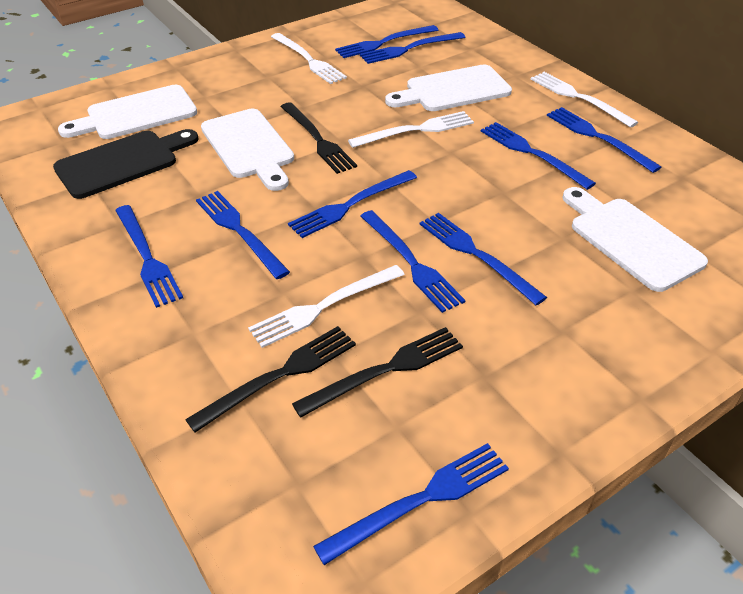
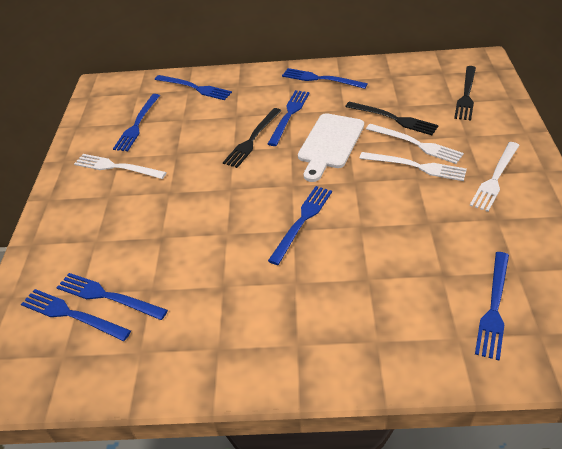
black cutting board: [53,129,199,199] = 1 -> none = 0
blue fork: [115,205,183,308] [196,191,290,279] [288,170,417,238] [313,443,509,565] [335,25,438,58] [360,32,465,64] [360,210,466,313] [420,213,547,305] [481,122,596,190] [547,107,661,173] = 10 -> [21,289,131,341] [56,273,168,320] [113,94,160,151] [155,75,232,100] [268,90,310,146] [268,186,332,265] [282,68,368,89] [475,252,509,360] = 8
white cutting board: [58,85,197,139] [201,109,294,191] [385,65,512,111] [562,187,708,292] = 4 -> [298,113,364,182] = 1

